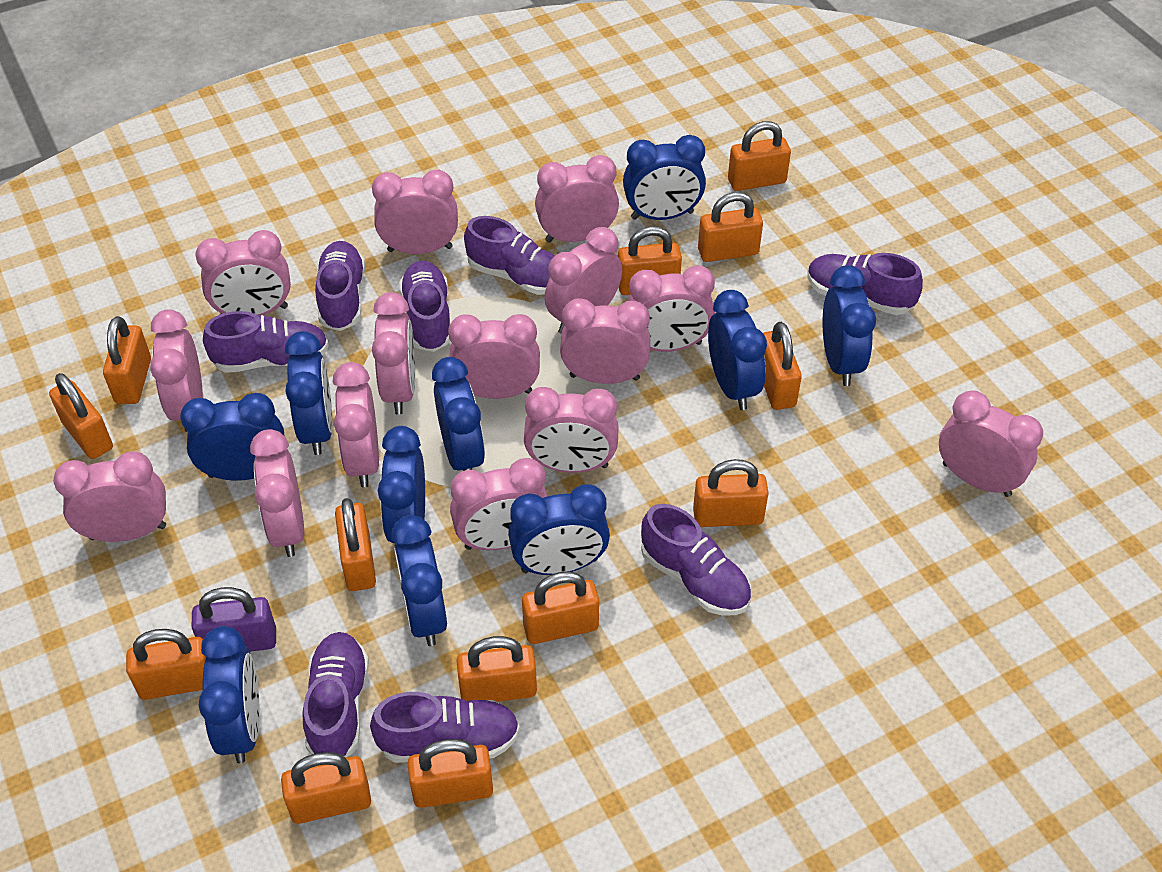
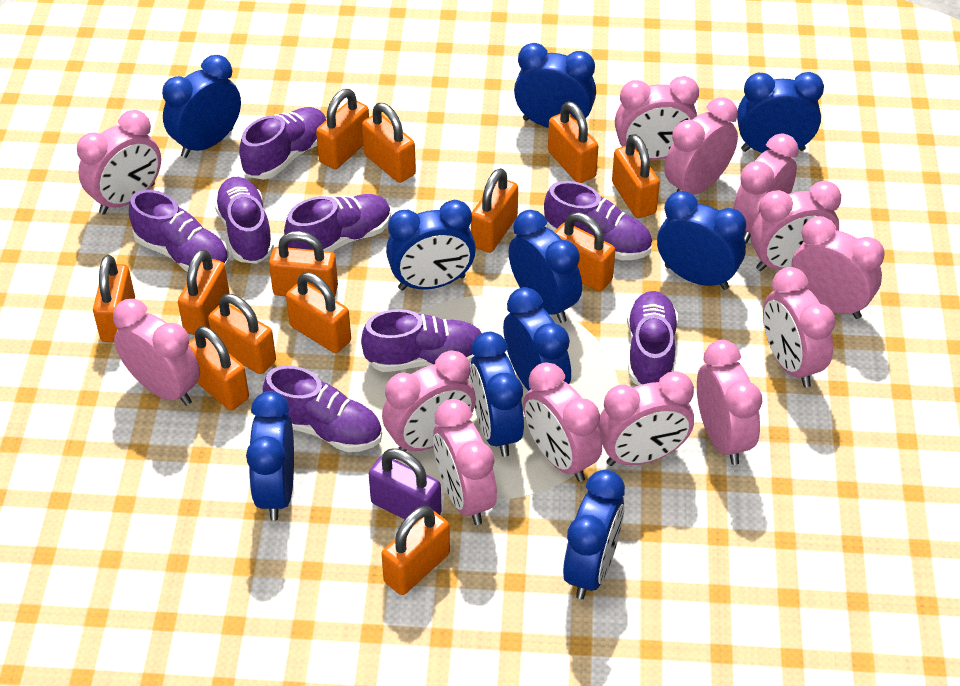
pink clock: [53,451,166,542] [150,309,203,432] [195,230,291,316] [250,429,304,557] [333,362,379,487] [372,170,458,254] [372,292,415,414] [448,314,540,399] [450,458,547,550] [524,387,619,473] [535,155,619,243] [544,227,622,334] [560,298,650,384] [628,265,715,352] [939,390,1043,497] = 15 -> [77,110,161,215] [113,299,200,406] [382,350,476,451] [433,399,497,525] [523,362,602,482] [598,371,694,466] [615,76,699,161] [664,97,738,195] [697,340,762,465] [733,133,799,244] [750,181,841,271] [763,267,836,387] [791,216,885,319] = 13

